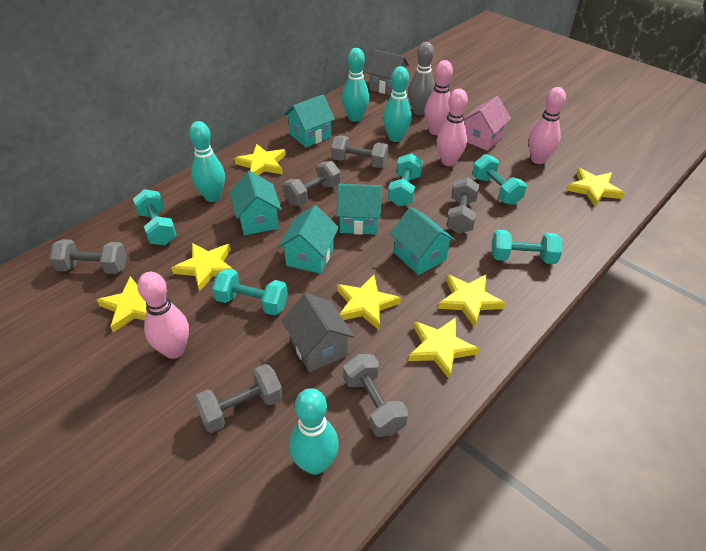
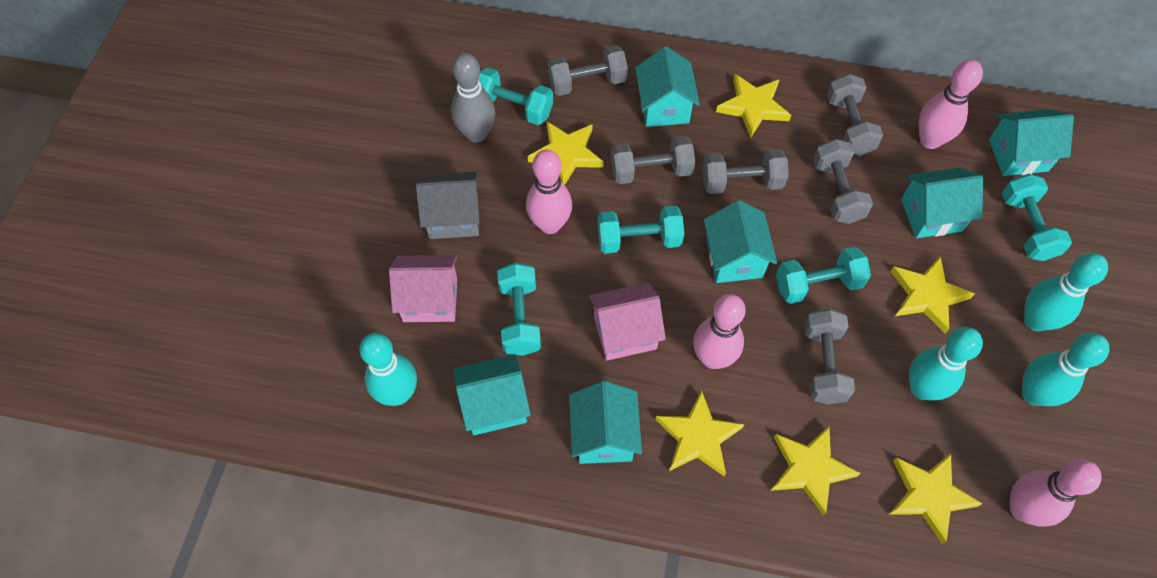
grey house: [282,293,355,372] [367,50,409,95] = 2 -> [416,172,480,239] = 1
pink house: [464,96,511,151] = 1 -> [389,255,457,322] [589,283,666,361] = 2
turquoise house: [229,171,282,235] [278,205,339,274] [284,95,335,147] [337,184,382,235] [390,207,455,275] = 5 -> [454,354,531,435] [569,381,642,464] [635,46,700,127] [704,200,777,283] [901,168,983,238] [989,109,1074,176] = 6
yellow star: [97,276,167,332] [171,243,234,292] [234,144,286,175] [337,275,401,330] [408,318,480,379] [438,274,506,328] [566,168,625,206] = 7 -> [528,122,603,185] [655,390,744,476] [716,74,791,138] [771,426,861,516] [889,453,982,544] [891,256,975,334] = 6

